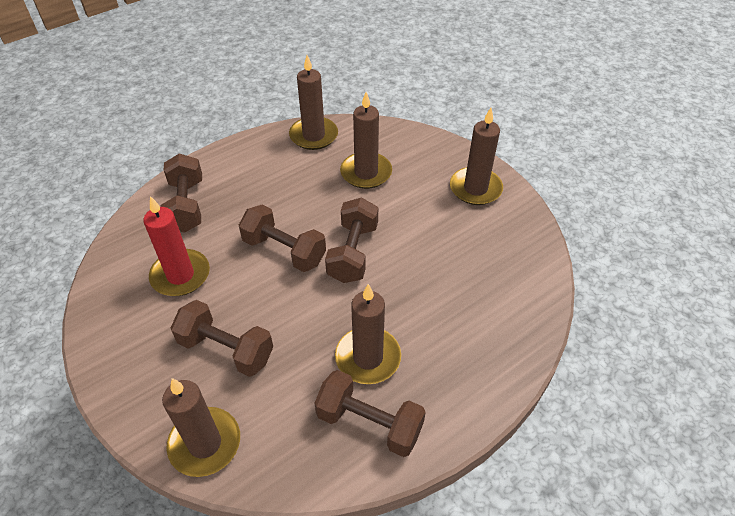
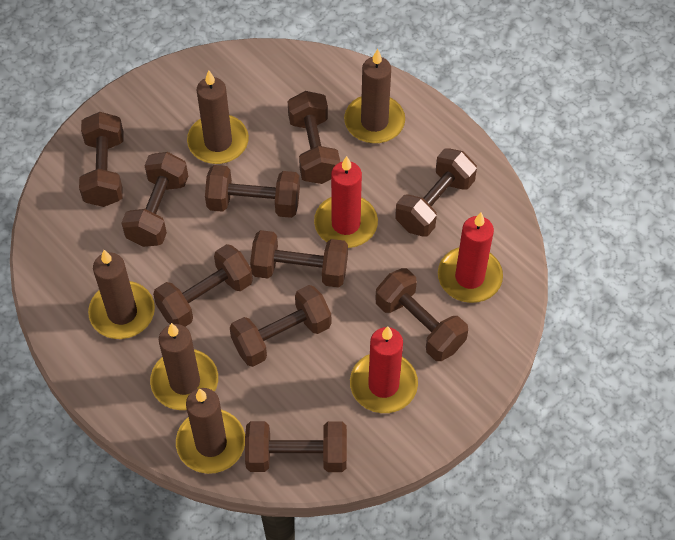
brown dumbbell: [161,154,202,233] [171,300,273,377] [239,205,326,272] [315,370,426,457] [325,198,378,283] = 5 -> [79,112,124,207] [121,152,188,247] [153,244,253,327] [205,165,300,218] [230,285,331,367] [245,421,347,472] [250,230,348,287] [288,91,340,184] [375,268,468,361] [395,148,477,237] = 10
red candle: [143,196,210,296] = 1 -> [314,156,378,248] [350,326,418,413] [438,213,503,303] = 3

